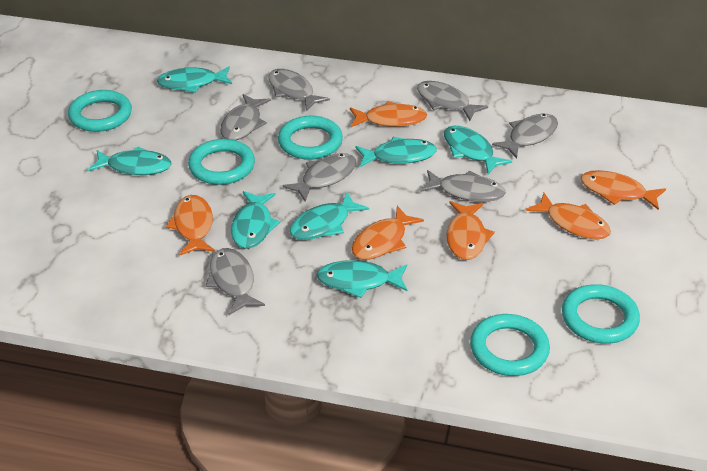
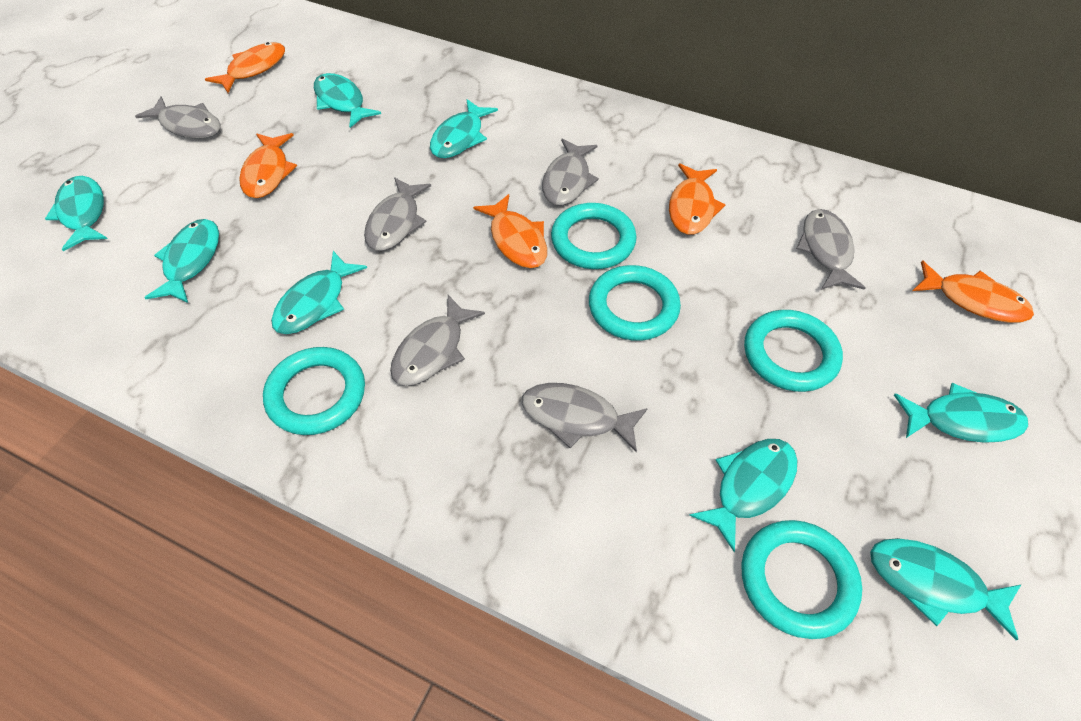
grey fish: [205,248,265,315] [220,94,271,140] [268,69,330,111] [283,153,356,202] [417,81,488,121] [420,170,506,202] [492,114,558,159] = 7 -> [135,96,220,139] [364,177,431,251] [390,295,485,386] [522,383,648,452] [542,139,599,205] [796,209,866,290] = 6
orange fish: [166,195,215,256] [350,101,427,127] [352,206,424,260] [446,201,495,260] [526,193,611,240] [581,170,666,210] = 6 -> [205,42,285,93] [239,133,297,198] [473,194,547,268] [669,164,726,235] [913,260,1034,323] = 5
turquoise fish: [88,146,172,175] [157,66,232,93] [231,191,280,249] [290,192,369,240] [317,260,407,298] [355,137,437,167] [444,126,512,174] = 7 -> [45,176,107,251] [144,219,219,303] [271,251,367,334] [314,73,381,128] [430,99,498,158] [689,439,797,552] [870,538,1022,640] [894,383,1028,443] = 8

